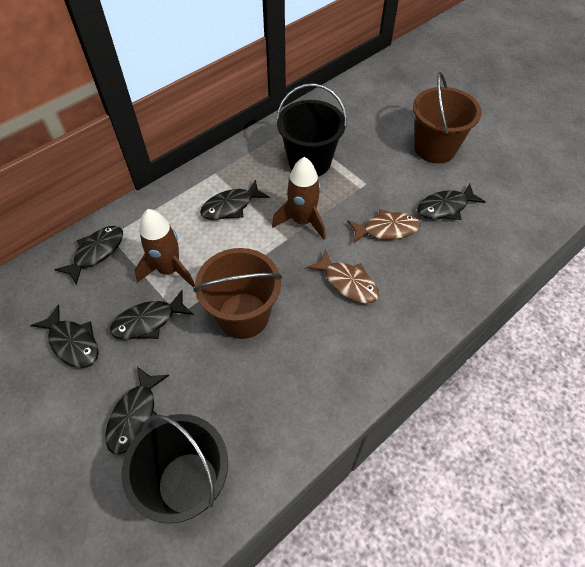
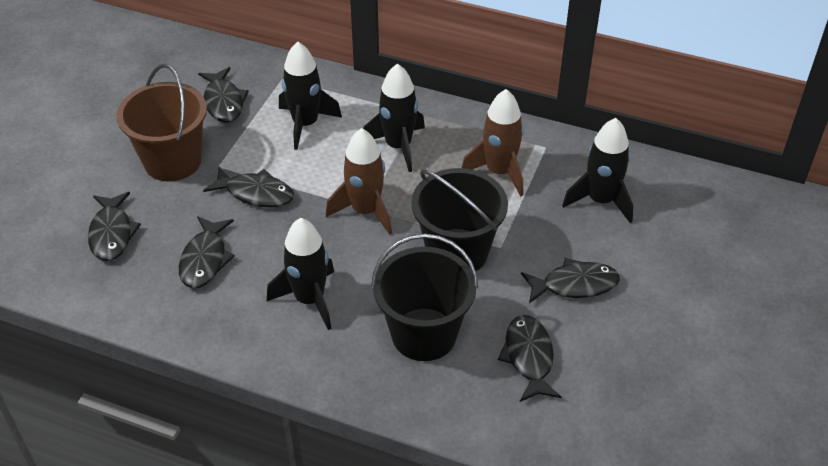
black rocket: none = 0 -> [267,218,334,330] [279,42,342,150] [363,63,425,172] [562,118,633,223] = 4
brown bucket: [193,248,282,339] [413,72,482,163] = 2 -> [116,64,207,181] = 1
brown fish: [307,250,379,304] [347,209,420,244] = 2 -> none = 0

